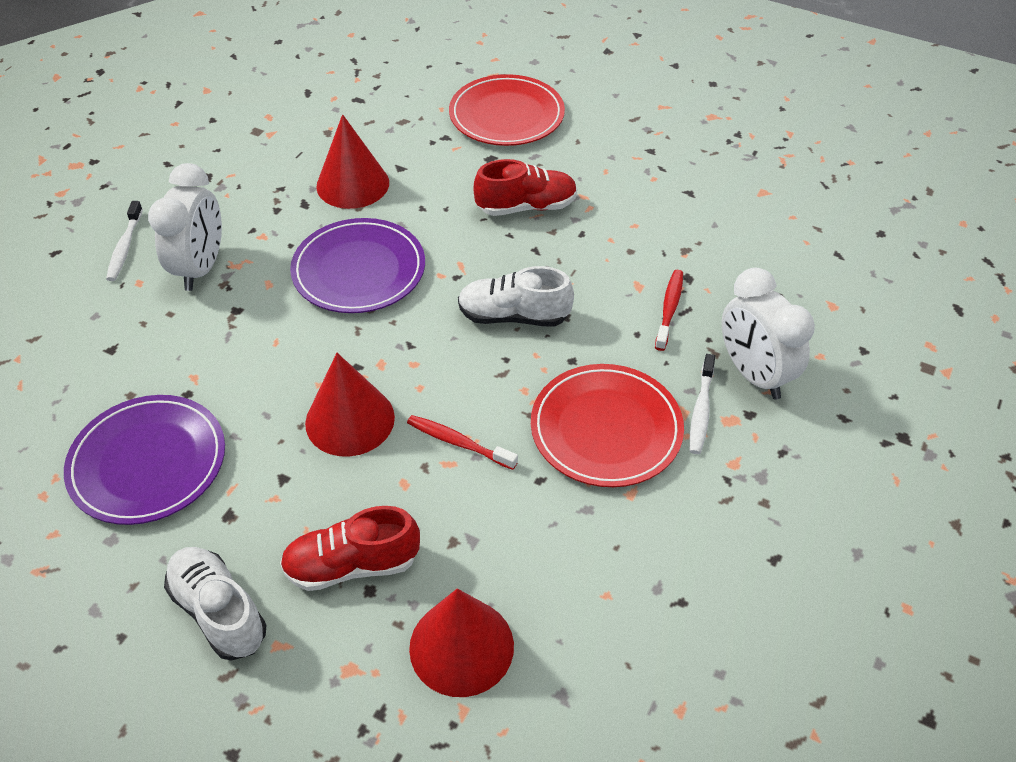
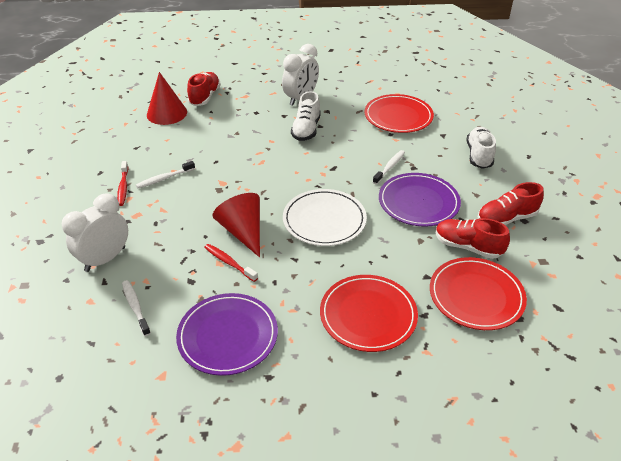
red cone: [305,353,395,457] [316,114,389,209] [409,589,514,697] = 3 -> [147,72,187,125] [213,193,260,257] = 2
red plate: [449,74,565,146] [531,364,684,487] = 2 -> [320,275,418,352] [364,94,434,133] [430,257,527,330] = 3
red shoe: [280,506,420,591] [474,159,577,216] = 2 -> [187,72,221,106] [436,218,510,259] [478,182,544,225] = 3
white plate: none = 0 -> [283,189,367,246] = 1
white toothbrush: [106,201,143,281] [690,354,715,454] = 2 -> [122,280,151,336] [136,161,195,188] [373,150,405,184] = 3

